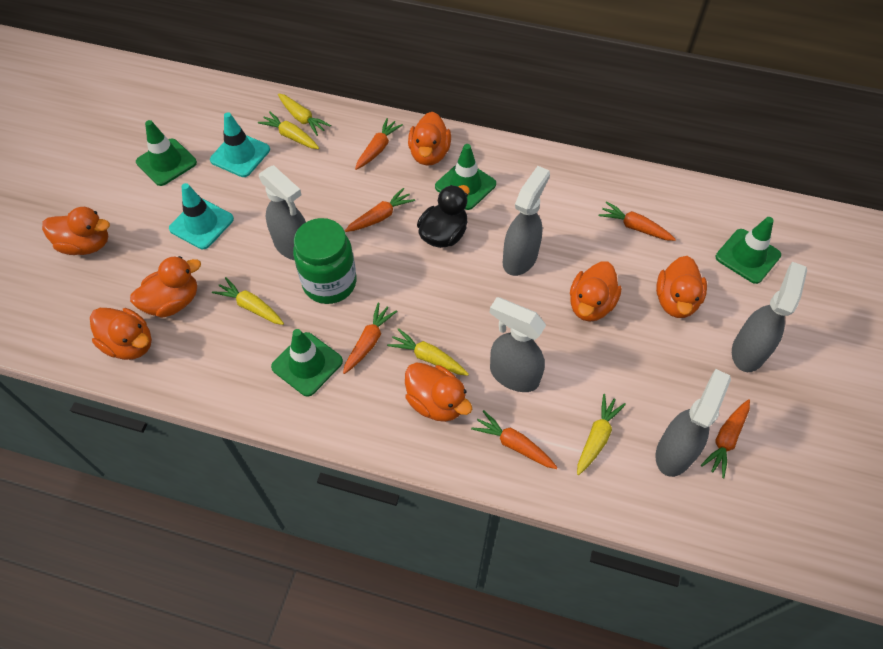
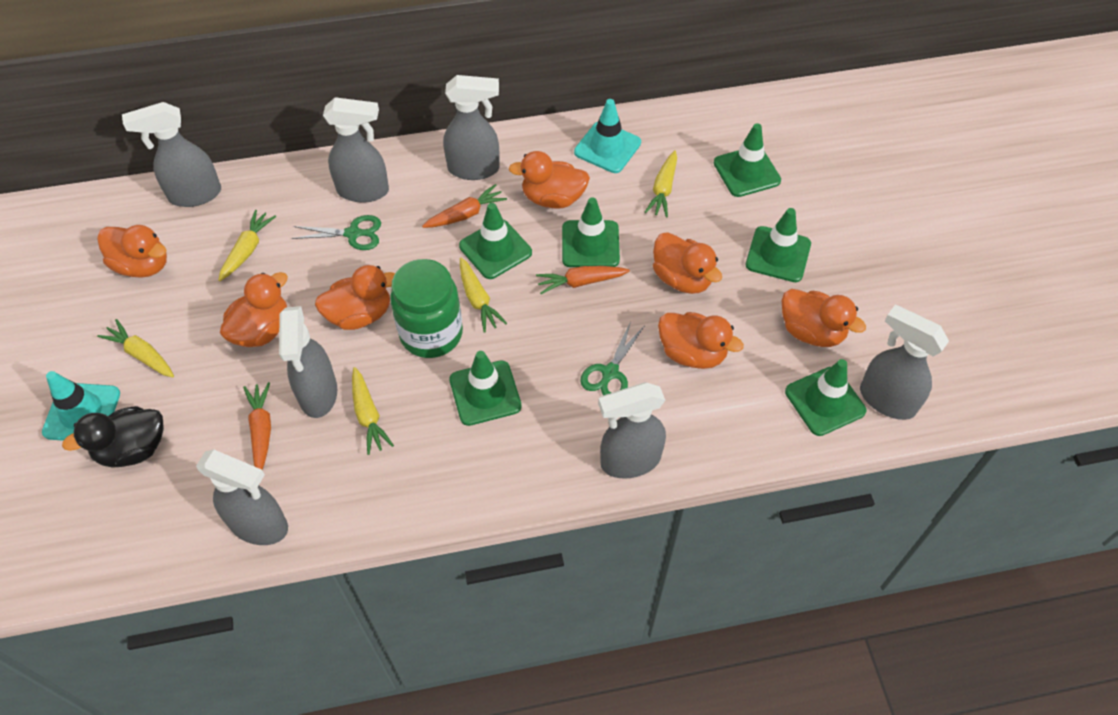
green scissors: none = 0 -> [292,215,381,250] [580,321,645,395] = 2
green traffic cone: [136,120,197,186] [271,329,343,397] [435,144,496,210] [716,217,781,284] = 4 -> [449,351,522,426] [459,203,532,279] [562,197,620,267] [714,123,781,197] [746,208,811,282] [785,359,866,436] = 6
grey spray bottle: [259,165,306,260] [489,297,546,392] [503,166,550,276] [656,369,731,477] [732,262,807,372] = 5 -> [122,102,221,207] [196,450,288,545] [279,306,337,418] [323,97,389,203] [443,75,500,180] [598,382,666,479] [860,305,949,420] = 7
orange carrot: [343,302,397,374] [345,188,415,232] [355,118,403,170] [471,410,558,469] [599,201,676,241] [701,399,750,478] = 6 -> [243,382,271,469] [422,184,507,228] [536,266,630,294] = 3

